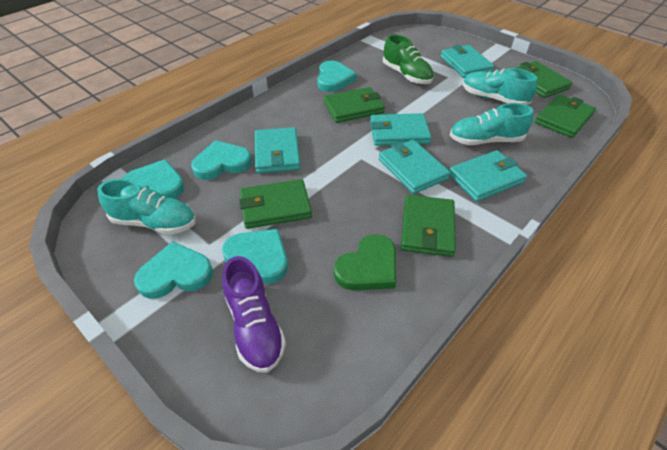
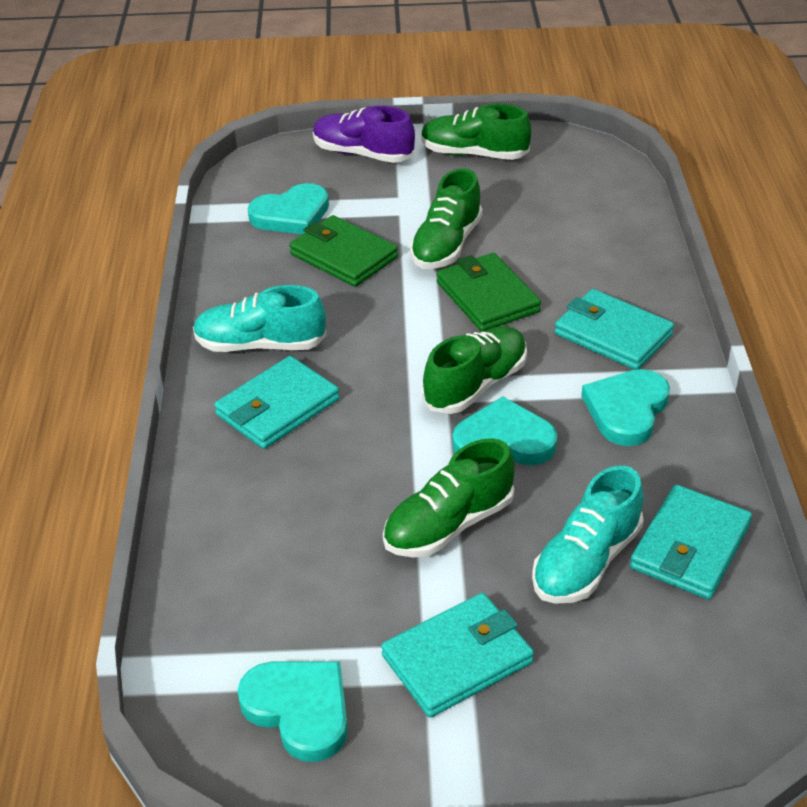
green heart: [334,234,396,290] = 1 -> none = 0
green shoe: [383,34,434,84] = 1 -> [383,438,515,558] [410,168,483,269] [421,104,531,160] [422,326,527,414] = 4
green wallet: [239,179,312,229] [323,87,385,123] [401,195,456,257] [516,61,572,98] [535,94,596,138] = 5 -> [290,215,398,287] [437,253,541,332] = 2
turquoise heart: [122,159,185,199] [134,241,213,299] [191,140,252,180] [222,229,288,284] [317,61,357,92] = 5 -> [237,661,348,762] [248,183,329,234] [453,397,557,466] [581,369,670,446] = 4
turquoise shoe: [97,179,196,235] [450,103,533,145] [463,68,537,105] = 3 -> [193,285,326,352] [532,466,644,604] = 2
turquoise wallet: [255,127,300,173] [370,113,432,146] [379,140,450,194] [441,45,494,78] [449,150,527,202] = 5 -> [214,356,339,449] [381,593,534,718] [555,289,674,370] [630,485,752,599] = 4

